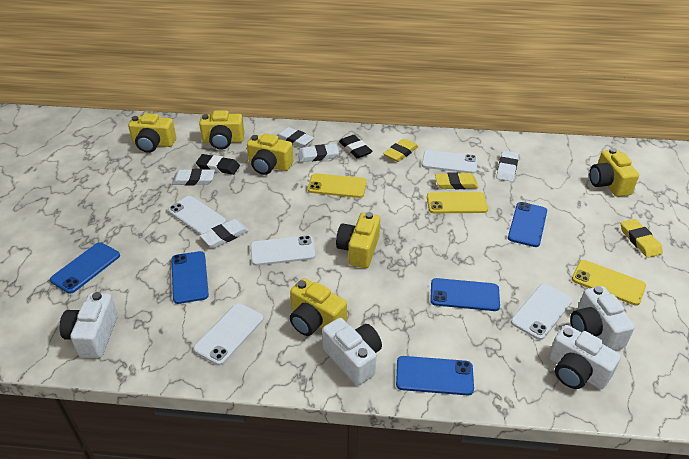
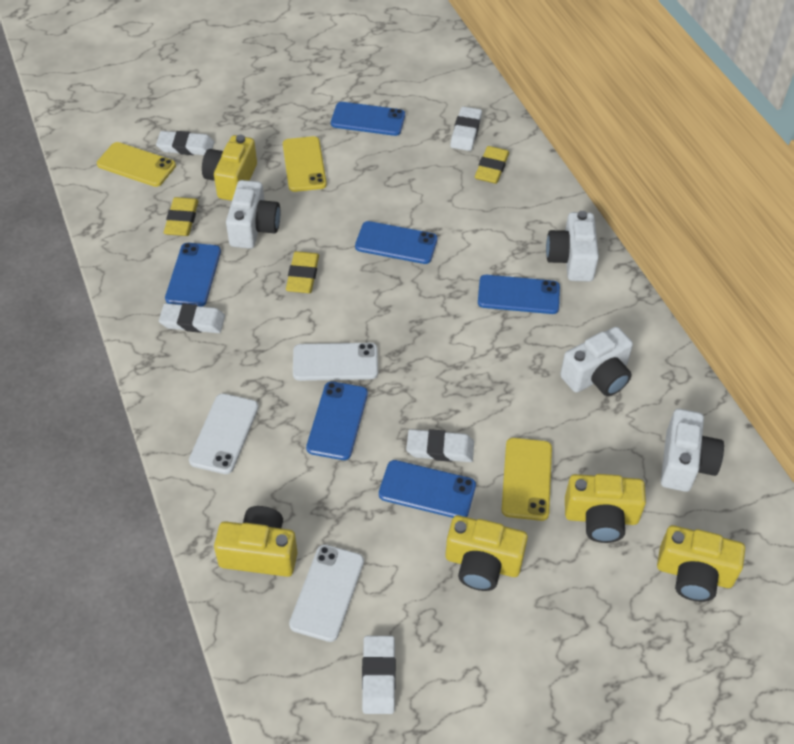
black eraser: [196,154,240,175] [339,135,372,158] = 2 -> none = 0
blue phone: [50,242,120,293] [172,251,209,304] [396,356,474,395] [430,278,500,311] [508,202,547,247] = 5 -> [165,243,221,307] [306,381,368,460] [331,102,405,136] [355,221,438,264] [379,460,476,518] [478,275,560,314] = 6
white phone: [168,196,226,235] [193,303,264,365] [250,235,316,266] [422,150,478,174] [511,283,573,340] = 5 -> [189,393,259,474] [289,544,364,642] [293,343,378,381] = 3
yellow camera: [128,113,176,153] [199,110,244,150] [247,133,293,175] [290,278,347,336] [336,212,380,268] [589,148,639,197] = 6 -> [202,135,257,201] [214,506,297,577] [445,515,528,591] [565,474,646,543] [657,525,745,602] = 5

